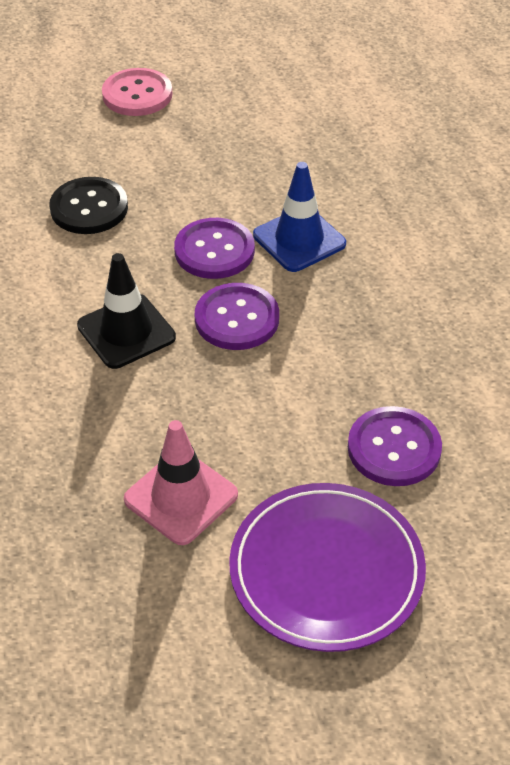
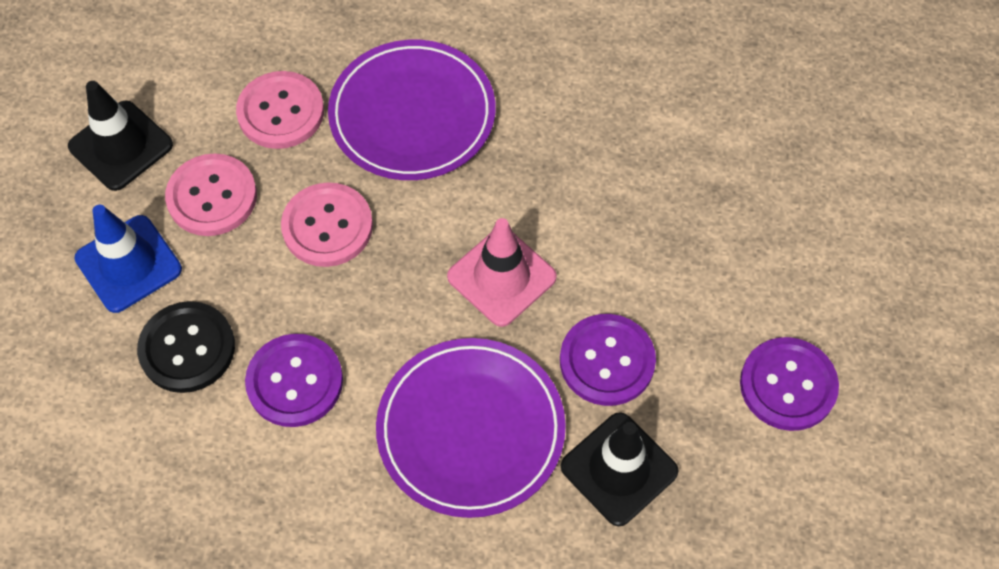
black traffic cone: [77,253,176,369] = 1 -> [68,81,173,191] [561,412,679,526] = 2
pink button: [102,68,173,116] = 1 -> [165,153,257,236] [236,71,324,149] [281,183,373,267] = 3
purple plate: [229,483,426,652] = 1 -> [328,40,495,180] [376,338,566,518] = 2

